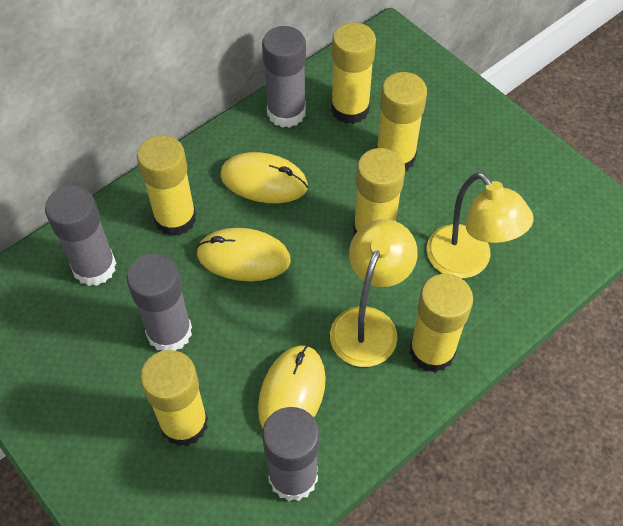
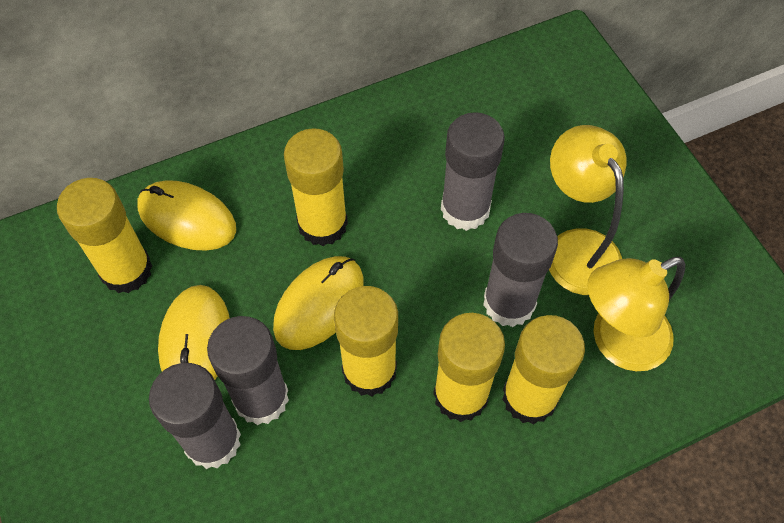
yellow glue stick: [137,135,196,236] [140,350,208,446] [331,22,376,124] [353,148,405,235] [376,72,427,171] [409,274,473,373] = 6 -> [57,178,152,293] [284,128,348,246] [334,286,398,397] [433,313,505,422] [502,315,585,425] = 5

